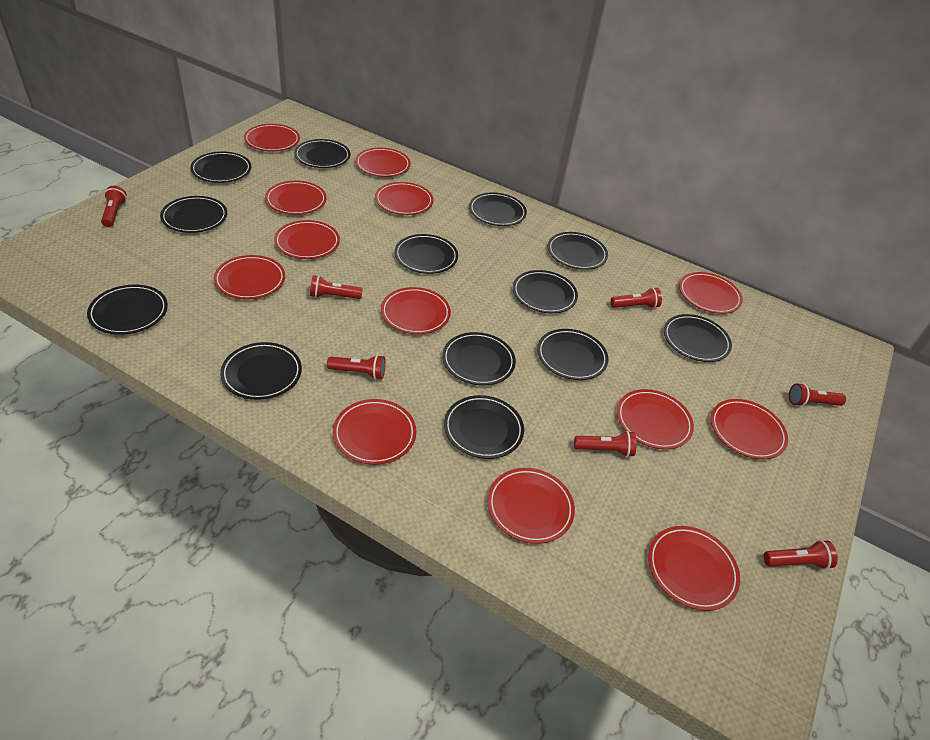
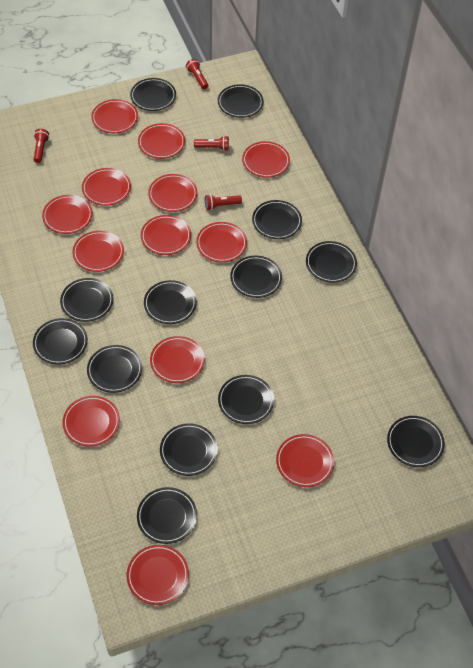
red flashlight: [101,186,127,227] [310,275,363,299] [327,355,385,379] [574,431,637,457] [611,288,662,308] [764,540,838,570] [789,383,846,407] = 7 -> [34,129,49,163] [186,59,208,89] [194,136,229,151] [205,194,242,210] = 4

